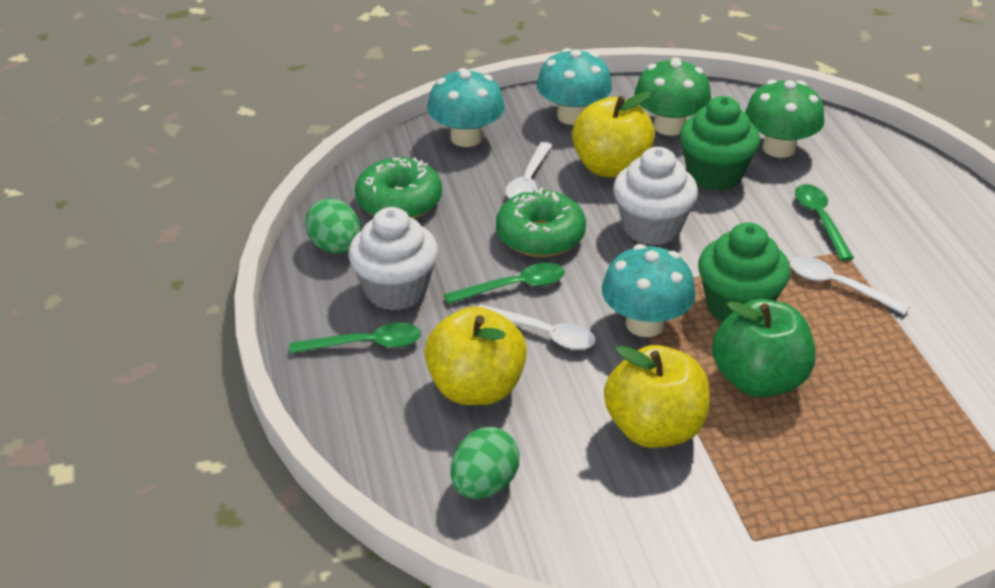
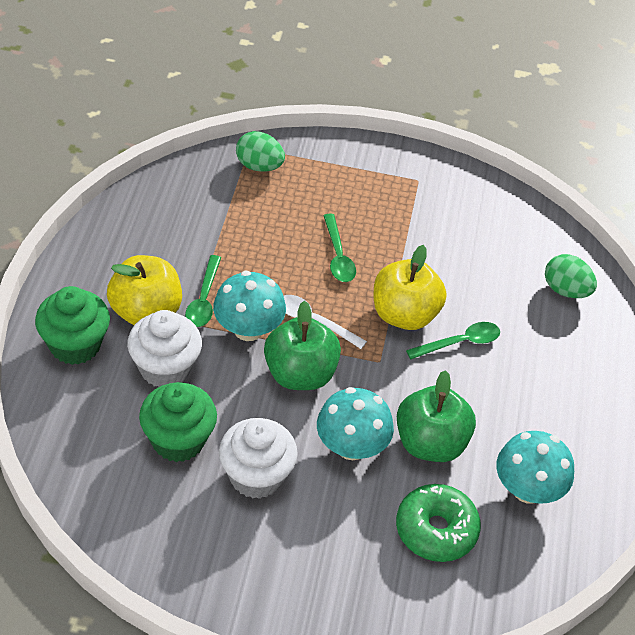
green apple: [712,299,815,398] = 1 -> [264,301,341,390] [397,370,476,462] = 2
green donut: [355,158,442,219] [496,187,586,257] = 2 -> [396,484,481,562] = 1
green mushroom: [634,57,711,136] [745,79,825,158] = 2 -> none = 0
white spoon: [478,304,596,350] [505,142,552,199] [790,256,910,315] = 3 -> [284,295,367,349] = 1
yellow apple: [424,306,527,405] [572,92,655,177] [604,345,710,448] = 3 -> [107,255,182,325] [374,245,446,330] = 2

